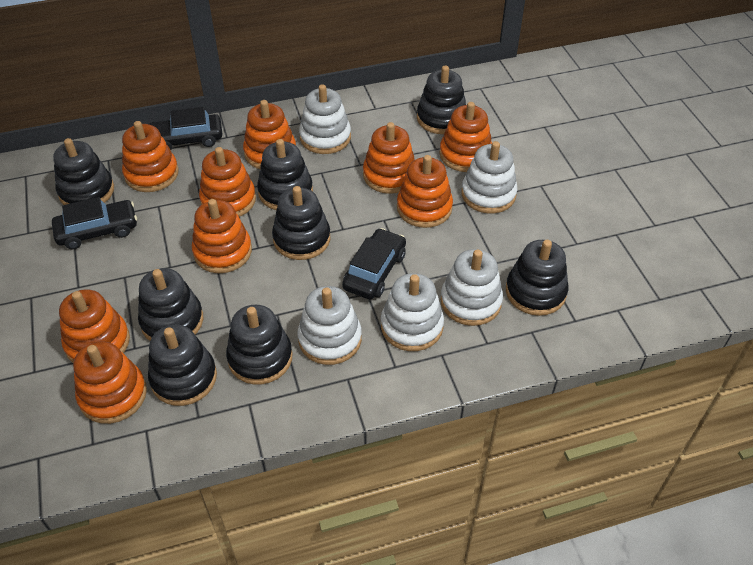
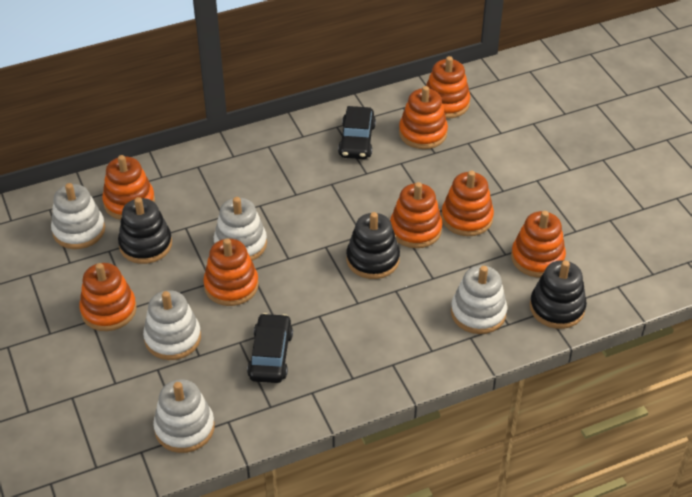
black car: [52,197,137,250] [149,107,222,150] [342,228,406,299] = 3 -> [247,313,293,383] [338,106,376,159] = 2
black stacking toy: [53,138,114,205] [138,268,203,341] [148,325,217,406] [226,305,293,385] [257,139,313,210] [272,186,330,260] [417,66,466,134] [506,240,568,316] = 8 -> [118,197,172,264] [346,212,400,279] [530,260,587,329] = 3
orange stacking toy: [59,289,130,363] [73,341,147,424] [122,121,179,192] [192,199,252,273] [199,147,256,217] [243,100,296,169] [363,122,415,194] [397,155,453,228] [439,102,492,172] = 9 -> [79,263,137,331] [102,155,155,220] [203,238,259,306] [390,182,443,248] [399,86,448,149] [426,56,470,119] [441,171,494,236] [511,211,566,277] = 8

